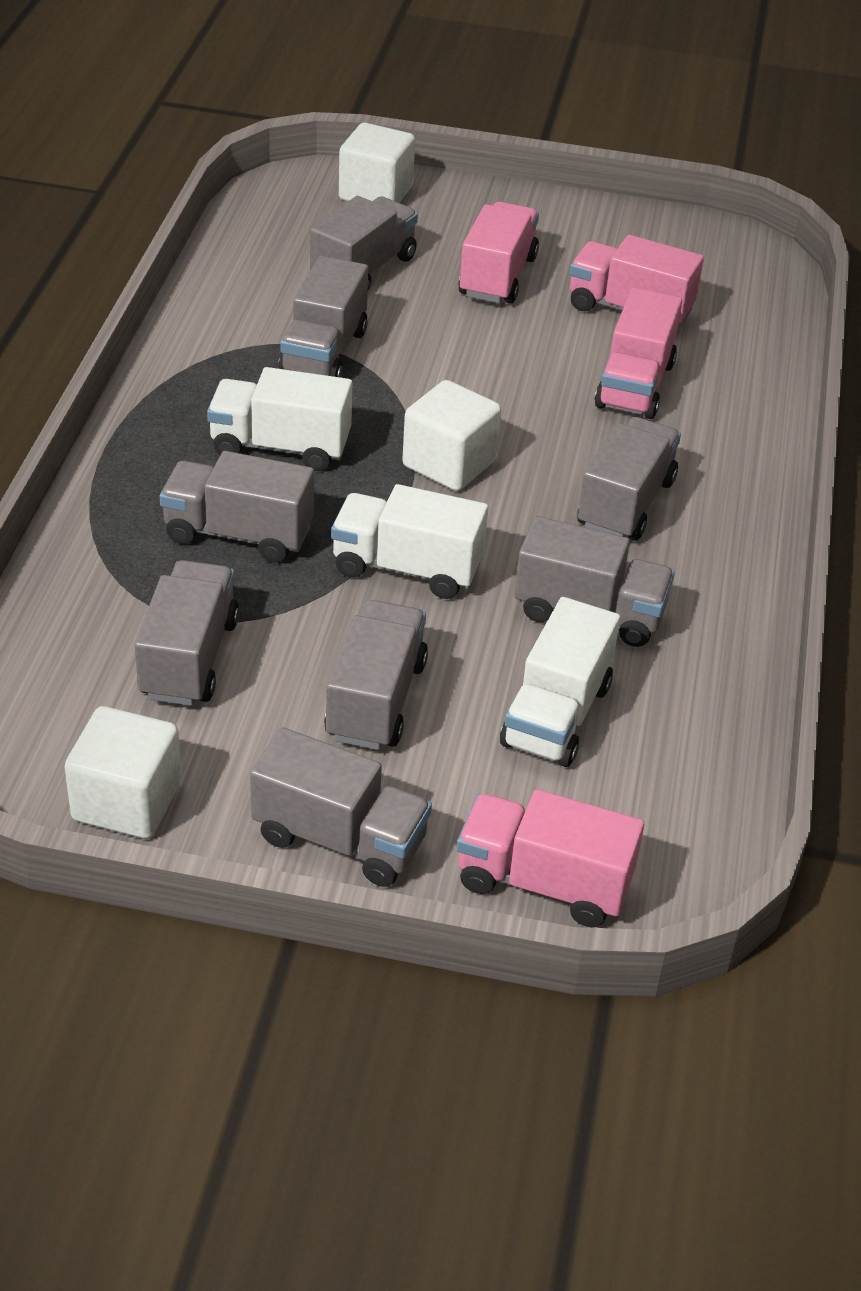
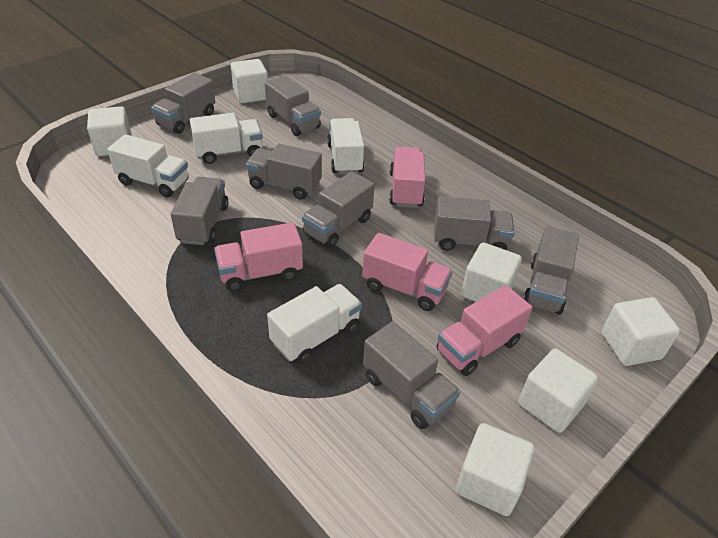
white cube: [65,706,181,839] [339,123,415,203] [402,380,501,491] = 3 -> [87,106,132,156] [231,59,268,103] [456,423,535,516] [461,243,522,302] [518,349,598,433] [602,297,680,366] = 6
white truck: [207,367,352,471] [331,484,488,599] [500,597,620,767] = 3 -> [107,134,189,197] [190,113,263,164] [267,284,362,364] [327,118,364,174] = 4

